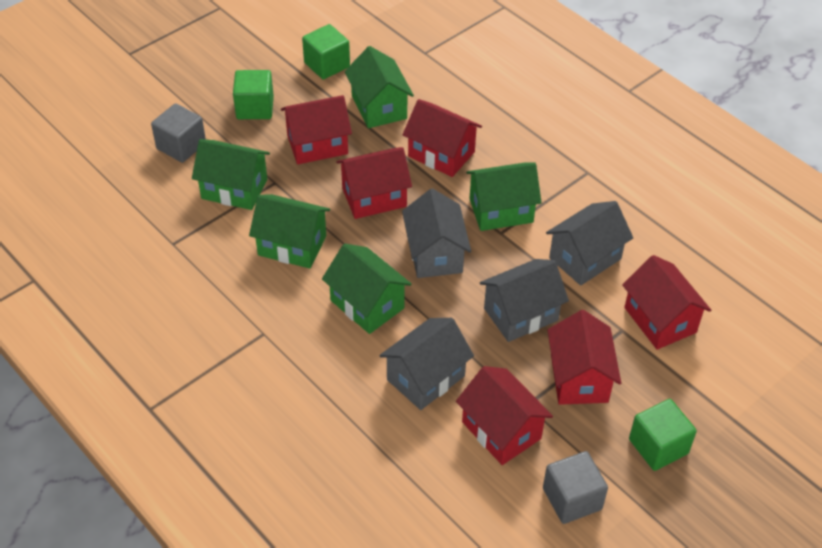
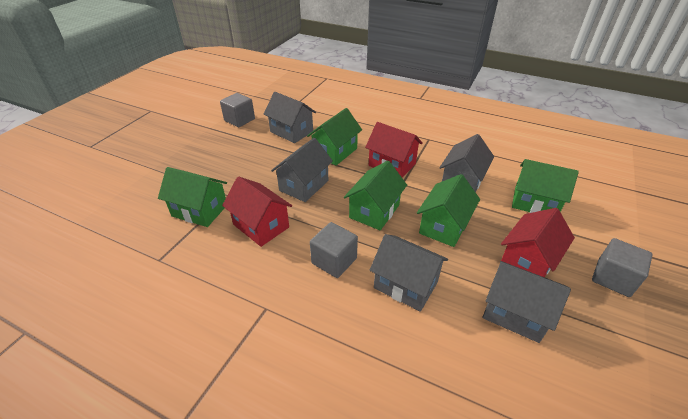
green cube: [233,70,274,119] [302,24,350,80] [629,399,697,471] = 3 -> none = 0
grey cube: [151,103,206,163] [543,451,608,524] = 2 -> [220,93,255,127] [310,222,358,278] [592,238,653,297] = 3
grey house: [379,318,474,410] [402,188,471,278] [480,259,569,342] [546,201,633,286] = 4 -> [264,92,316,143] [271,138,333,202] [370,234,448,312] [440,134,494,192] [483,261,571,343] = 5
red house: [281,95,352,164] [336,147,412,219] [403,99,482,177] [456,366,553,465] [548,310,621,405] [622,255,711,349] = 6 -> [222,176,292,247] [365,122,423,178] [499,208,575,277] = 3

